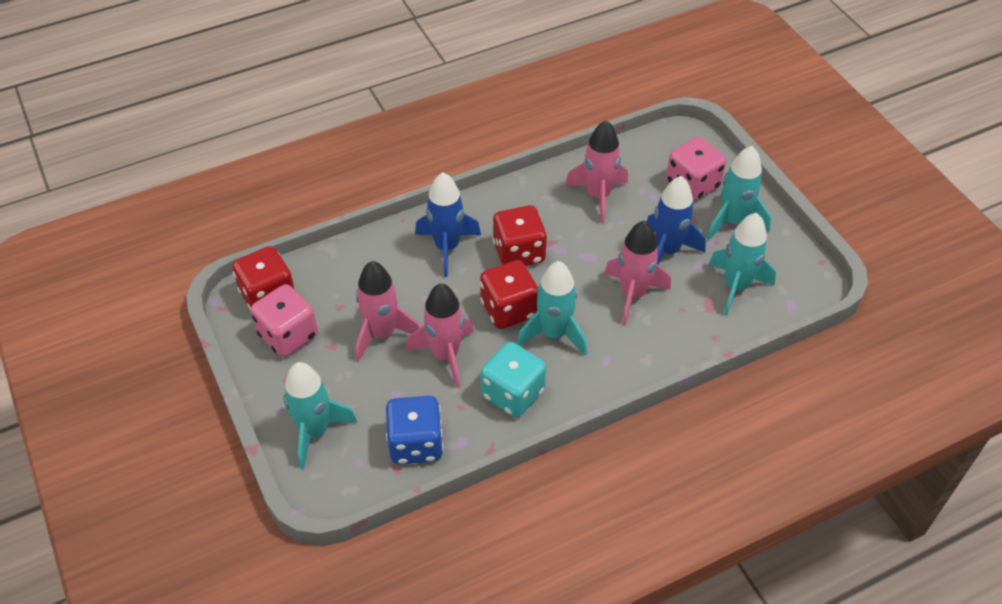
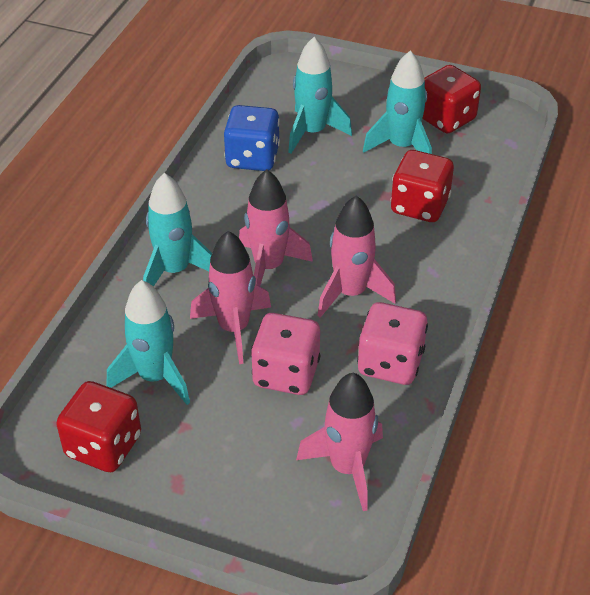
blue rocket: [415,172,481,277] [647,176,706,265] = 2 -> none = 0
turquoise dice: [481,342,546,417] = 1 -> none = 0

